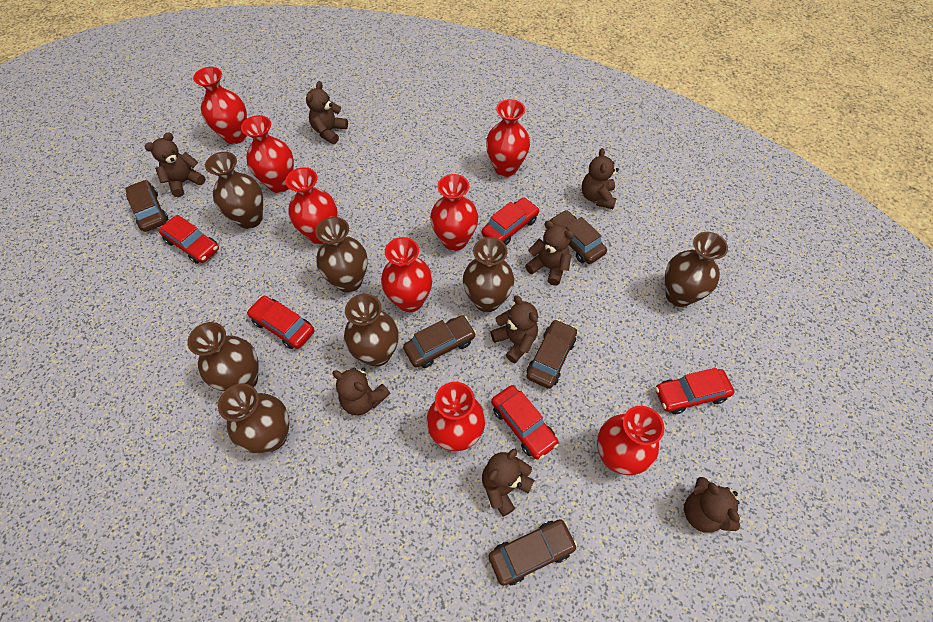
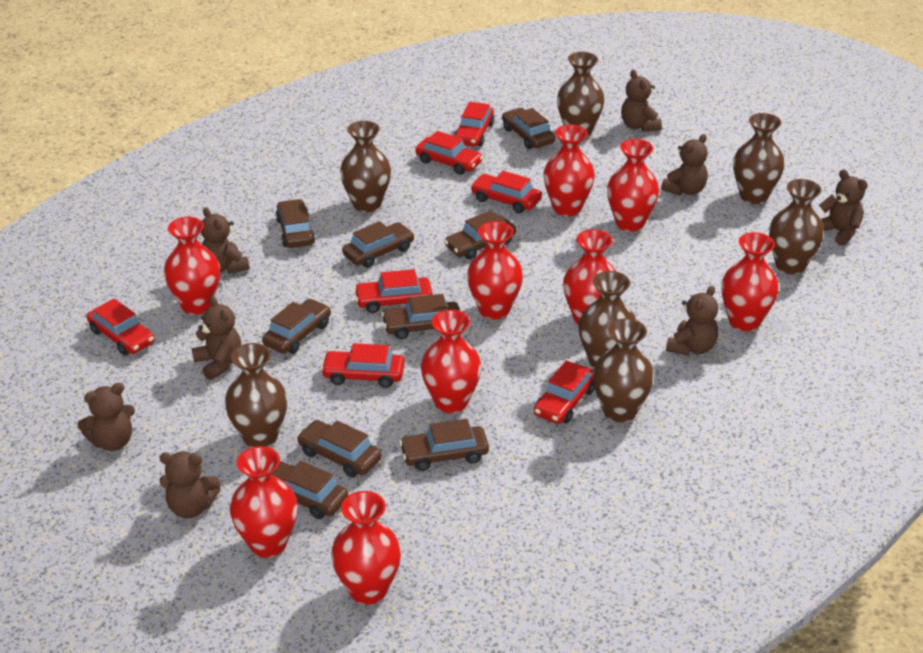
brown car: [125,180,168,232] [403,315,476,368] [489,519,577,586] [526,319,577,389] [550,210,607,264] = 5 -> [262,299,331,354] [271,461,348,519] [276,199,315,248] [297,420,382,477] [342,221,415,268] [381,294,460,339] [399,419,489,471] [444,210,516,260] [502,108,555,149] = 9
red car: [158,215,219,264] [247,296,314,349] [482,197,539,245] [491,385,559,459] [655,368,734,414] = 5 -> [87,299,154,355] [321,343,405,388] [354,269,433,313] [415,131,483,175] [454,102,495,146] [470,171,542,213] [534,360,595,424] = 7
red vase: [193,67,247,144] [241,115,294,193] [285,167,338,244] [381,237,433,312] [426,382,485,451] [430,174,478,251] [486,99,530,177] [597,406,664,475] = 8 -> [164,217,220,315] [230,446,298,558] [331,491,401,605] [421,310,481,413] [467,221,523,320] [543,125,595,216] [563,229,616,325] [607,139,659,232] [721,232,779,331] = 9

